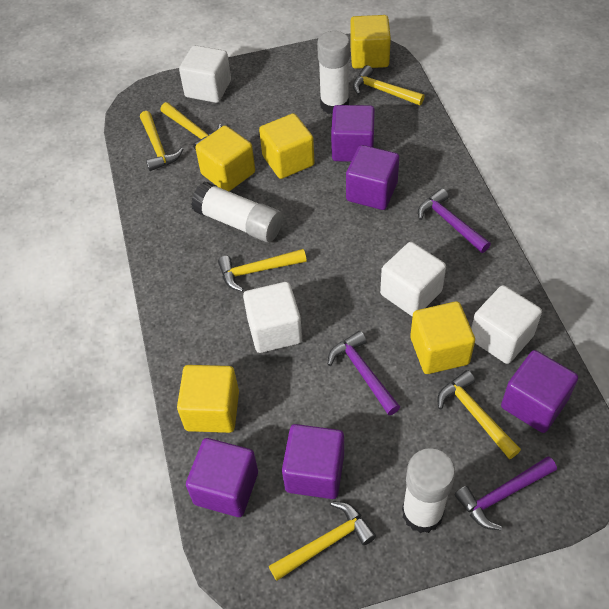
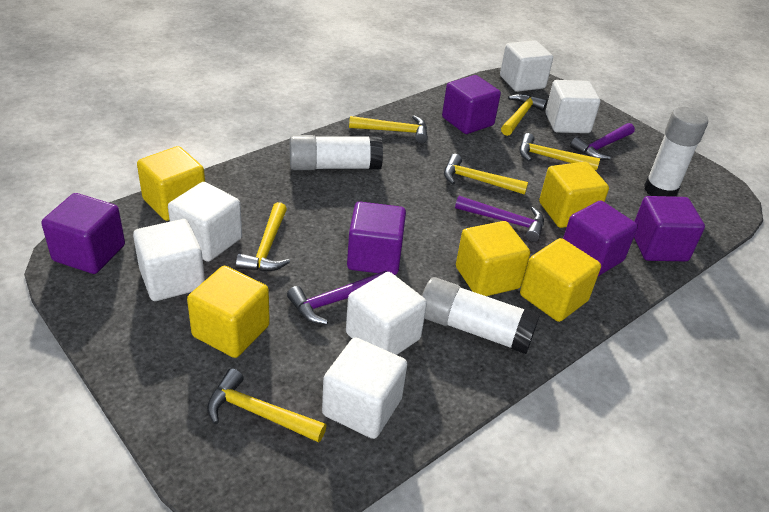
white cube: [179,45,231,103] [243,282,302,353] [380,242,446,317] [471,285,542,364] = 4 -> [133,219,205,301] [168,182,242,262] [322,338,407,439] [346,272,427,355] [500,40,553,92] [545,80,600,133] = 6

